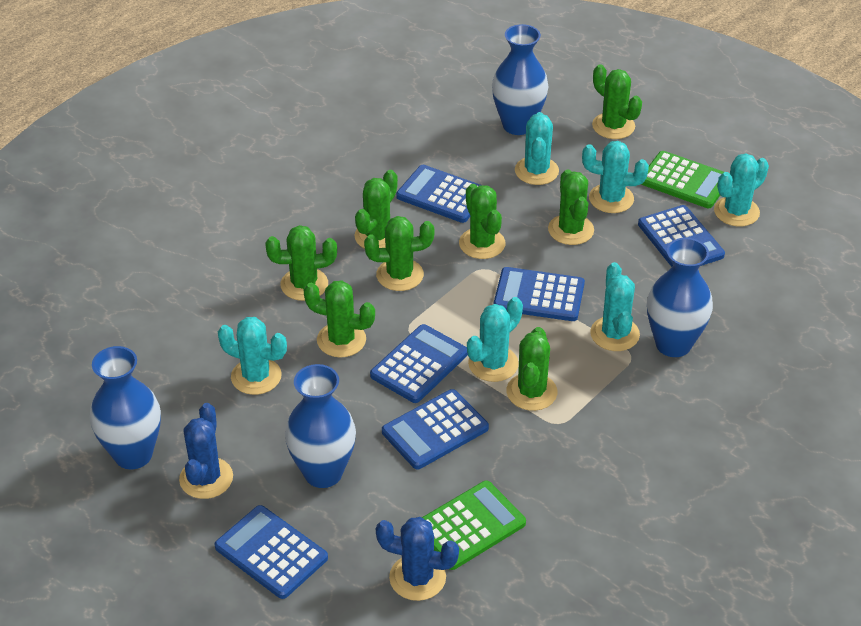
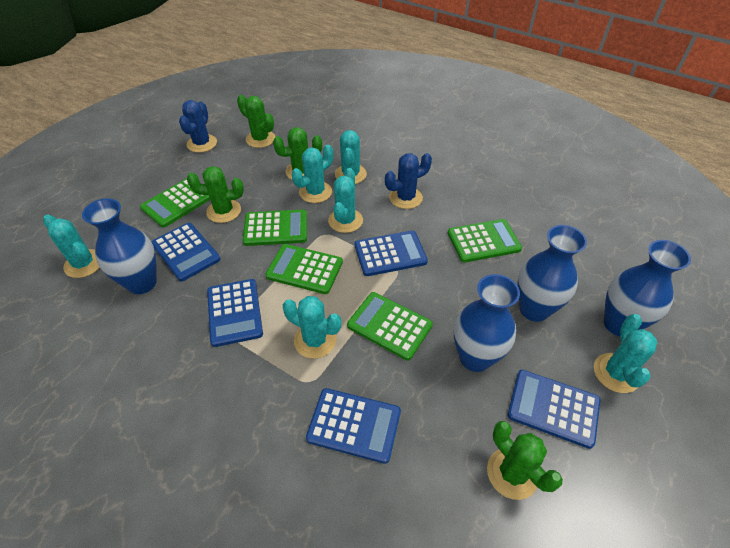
blue calculator: [215,505,328,599] [370,324,468,403] [382,389,489,469] [396,165,480,223] [494,267,585,321] [638,205,725,267] = 6 -> [151,223,221,282] [207,279,263,347] [306,388,401,464] [355,231,428,276] [508,370,600,449] = 5
green cactus: [265,225,337,301] [304,280,375,357] [355,170,398,249] [364,216,435,291] [459,184,505,259] [506,327,557,411] [548,169,594,245] [592,64,642,139] = 8 -> [187,166,244,223] [237,95,275,148] [273,127,322,180] [487,421,563,500] = 4
green calculator: [422,481,526,570] [641,151,724,208] = 2 -> [140,178,210,228] [243,210,307,246] [265,244,343,294] [347,292,433,361] [448,219,522,263] = 5

